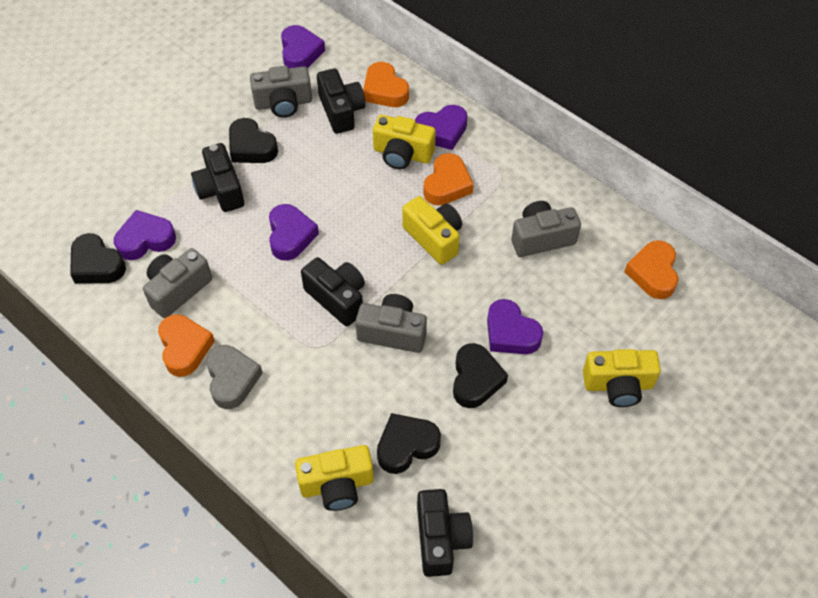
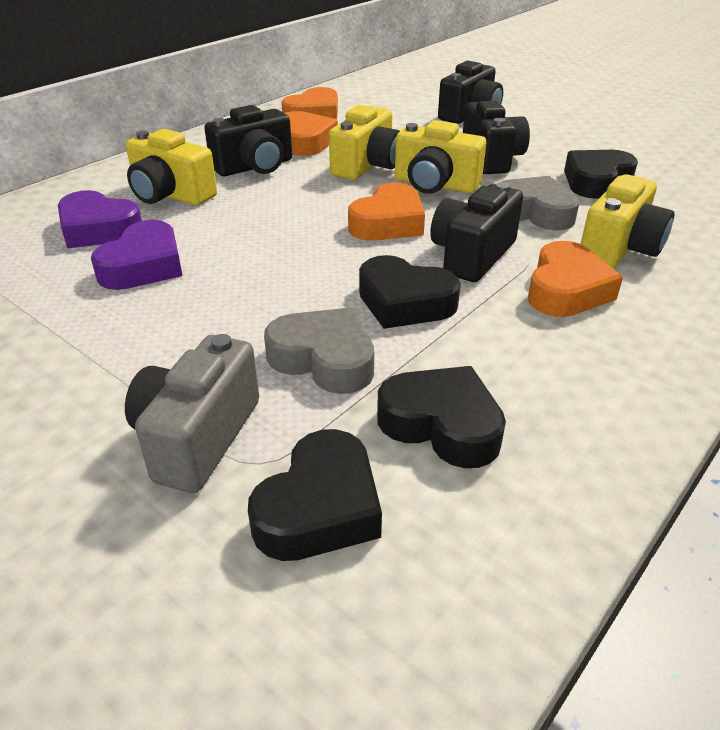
grey camera: [143,248,212,318] [250,66,312,118] [355,294,427,353] [511,201,581,257] = 4 -> [125,334,259,493] = 1
grey heart: [206,345,263,409] = 1 -> [264,308,374,394] [501,176,580,230] = 2
purple heart: [114,210,176,260] [269,204,319,261] [281,25,325,68] [415,105,468,150] [487,299,543,354] = 5 -> [58,190,142,248] [91,220,183,290] = 2

